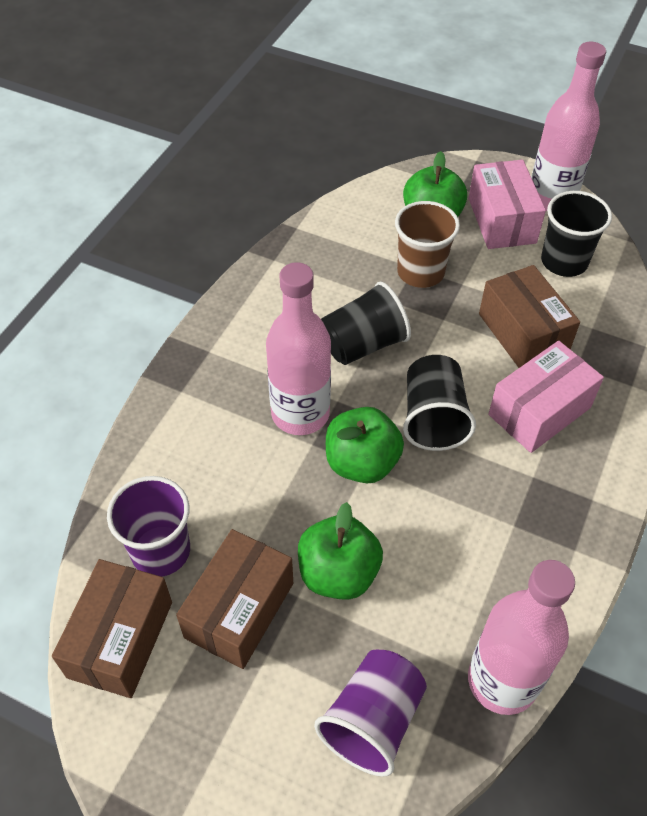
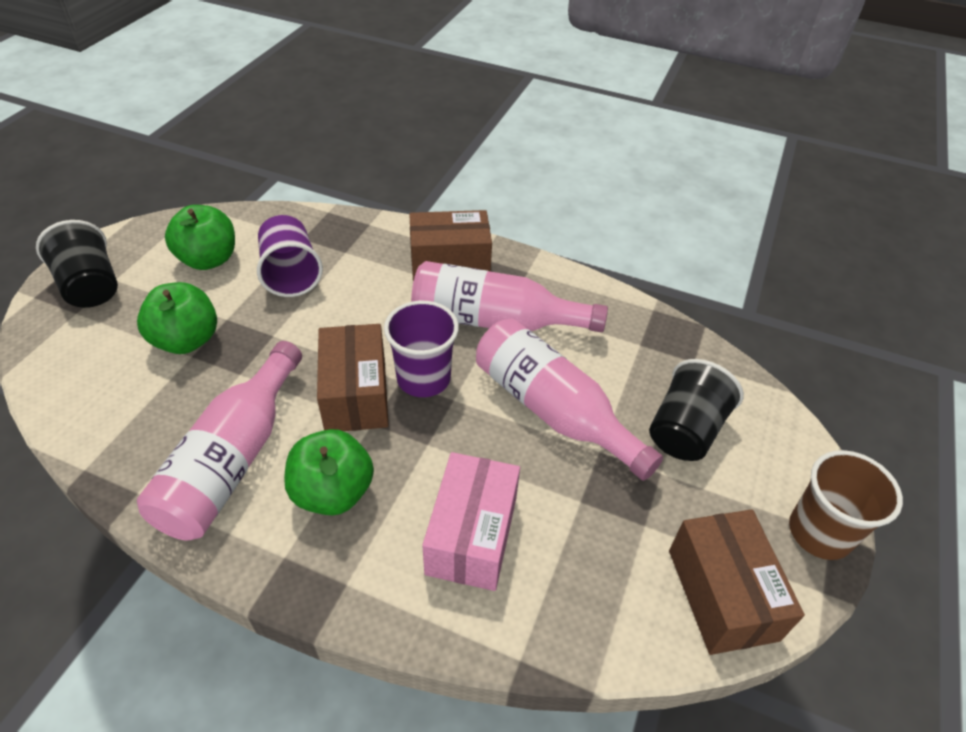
black cup: [321,281,411,365] [403,355,476,451] [541,191,612,277] = 3 -> [36,220,118,308] [649,359,744,461] = 2
pink box: [469,160,546,249] [488,341,604,453] = 2 -> [422,452,520,591] = 1

